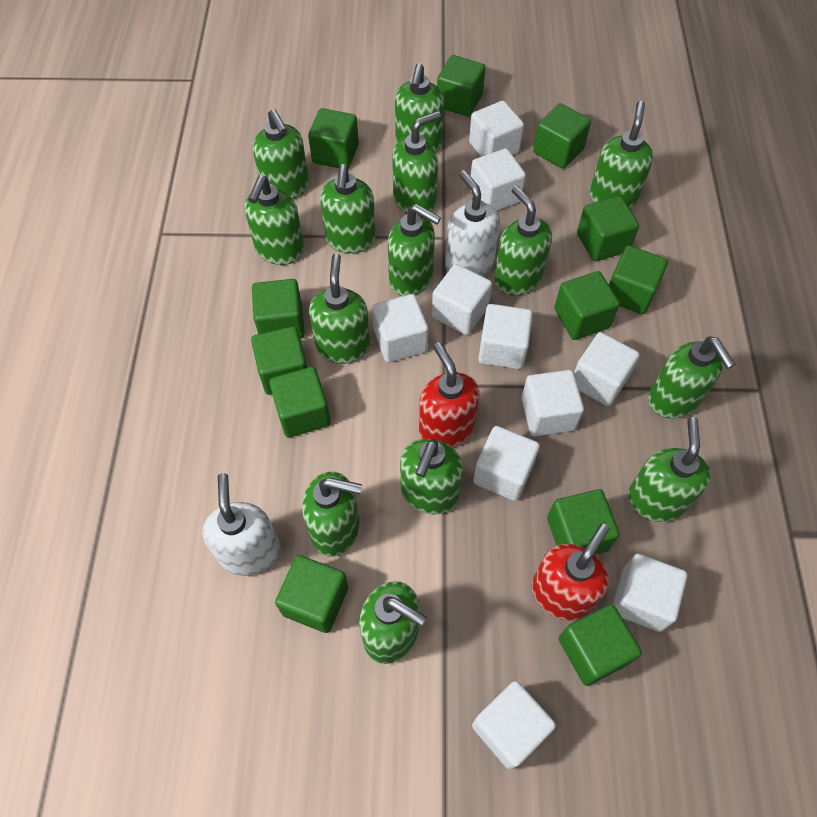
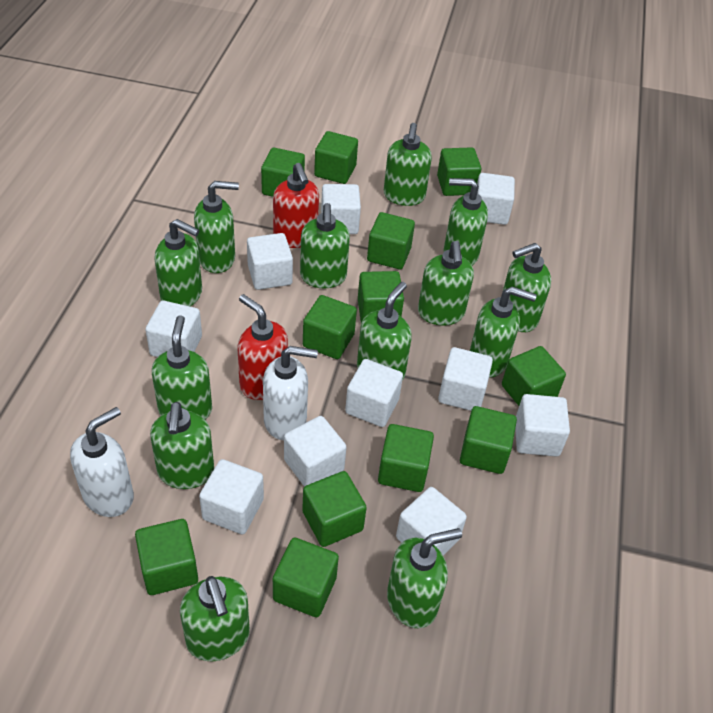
green soap dispenser: [245,176,304,265] [253,109,309,200] [302,472,362,557] [309,254,370,364] [320,164,376,253] [359,581,426,664] [388,204,441,296] [392,111,441,215] [395,63,444,152] [400,439,463,515] [494,186,552,296] [590,101,653,209] [627,417,711,522] [648,337,736,419] = 14 -> [150,402,214,489] [152,315,212,419] [154,219,202,307] [180,576,250,662] [194,181,239,273] [300,203,350,288] [357,282,412,380] [384,123,432,206] [387,528,462,628] [418,241,474,326] [444,178,488,266] [470,287,537,378] [503,243,551,332] = 13

